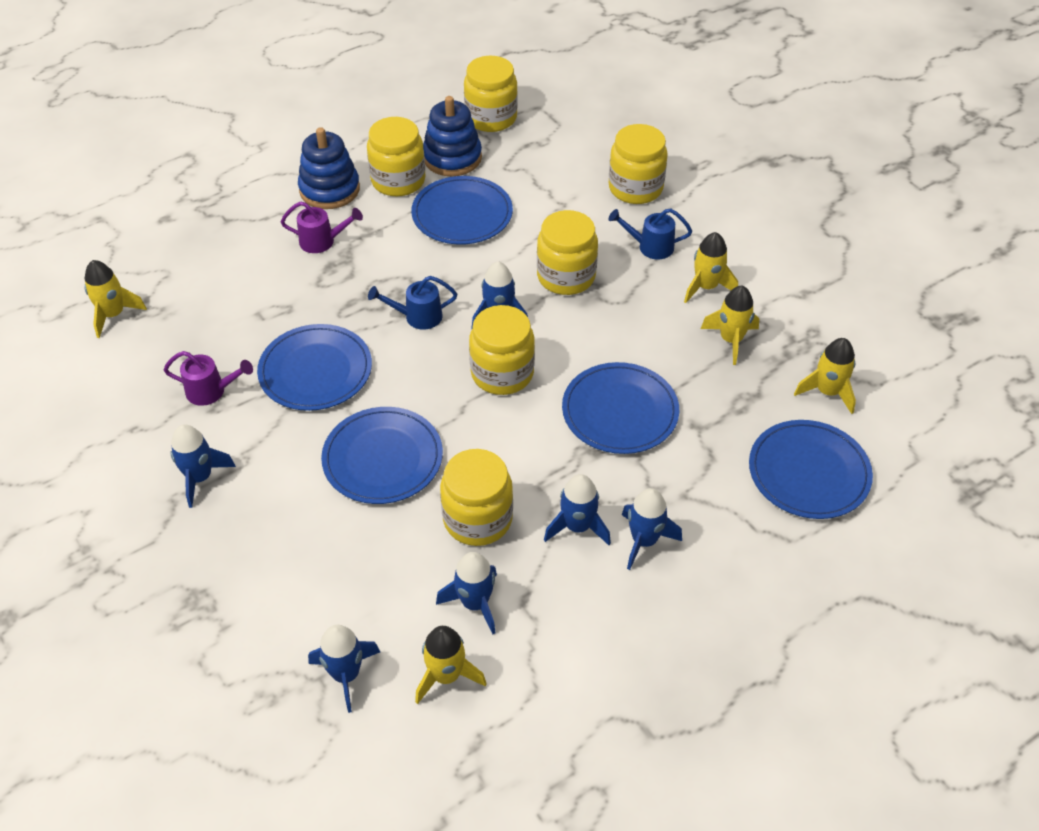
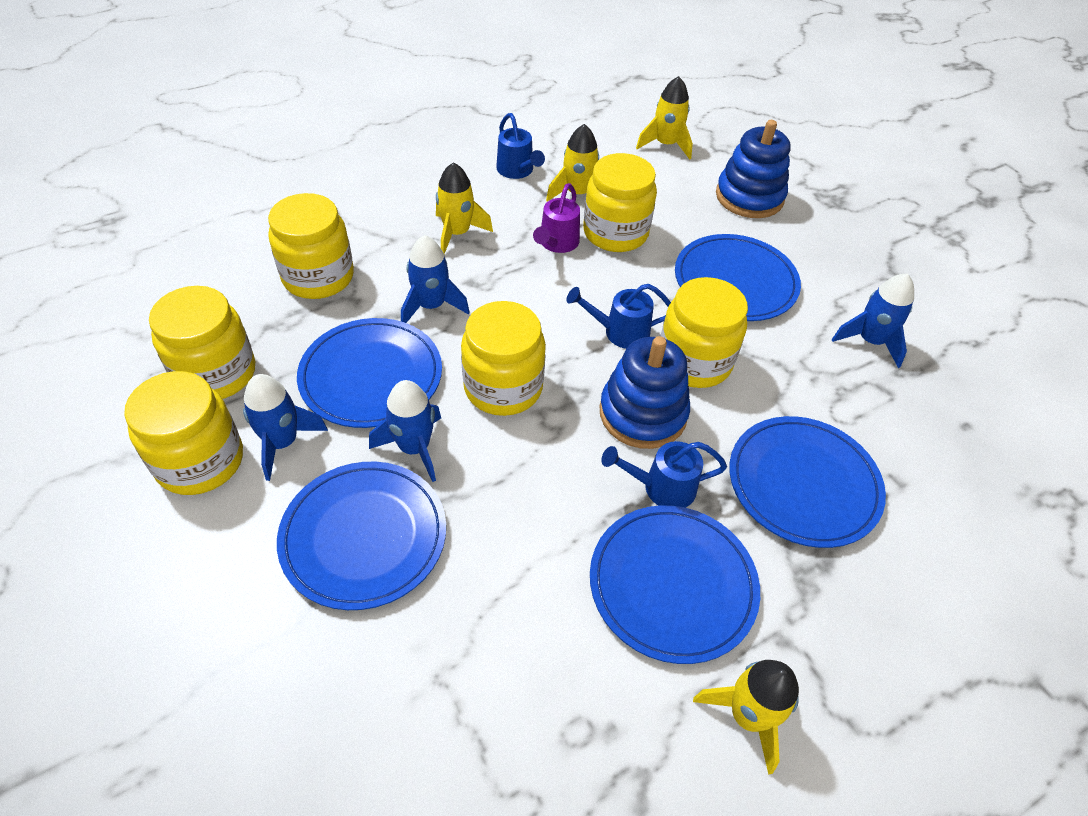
blue rocket: [170,425,236,508] [308,625,380,713] [436,552,497,634] [471,262,528,329] [544,474,611,545] [622,488,682,570] = 6 -> [243,374,328,481] [369,380,441,482] [401,235,470,323] [832,273,914,368] = 4
blue watering can: [368,276,457,330] [608,208,692,259] = 2 -> [496,113,545,179] [566,284,671,349] [601,441,727,508] = 3
purple watering can: [164,351,253,406] [281,201,363,253] = 2 -> [533,183,580,253] = 1
yellow rocket: [84,260,147,338] [415,626,487,704] [684,232,738,303] [701,286,759,365] [794,338,856,414] = 5 -> [436,162,493,254] [546,124,599,202] [636,76,693,159] [693,660,799,775] = 4

